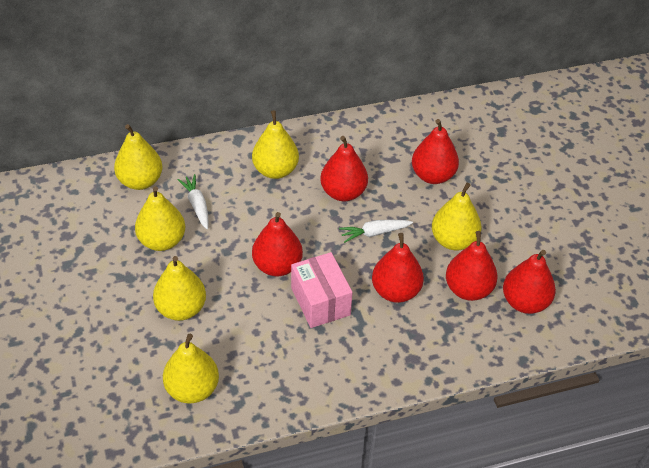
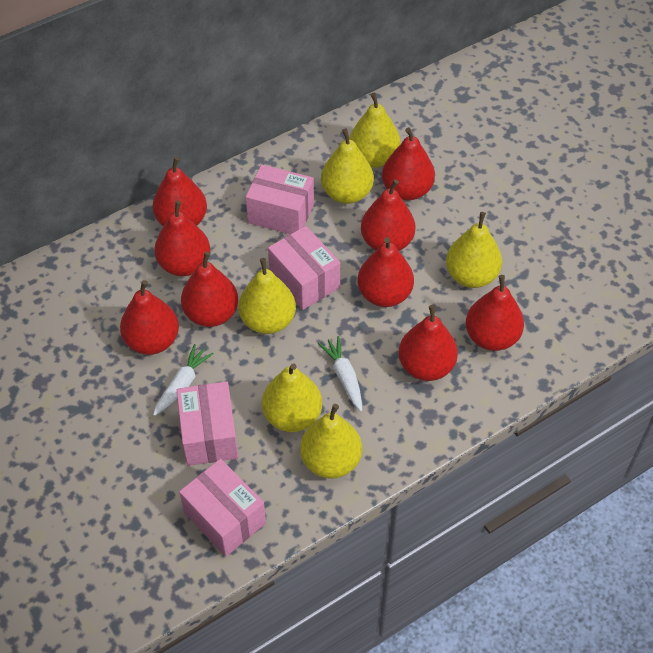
pink box: [291,252,352,328] = 1 -> [177,382,238,466] [179,459,266,556] [246,165,314,234] [268,226,340,310] = 4
red pear: [252,212,303,276] [320,136,368,201] [372,233,424,303] [412,119,459,184] [446,231,498,301] [503,250,556,314] = 6 -> [120,280,179,355] [153,157,207,226] [154,200,210,276] [181,251,238,327] [357,237,414,307] [361,179,416,251] [382,128,435,200] [398,305,458,381] [466,275,524,351] = 9

